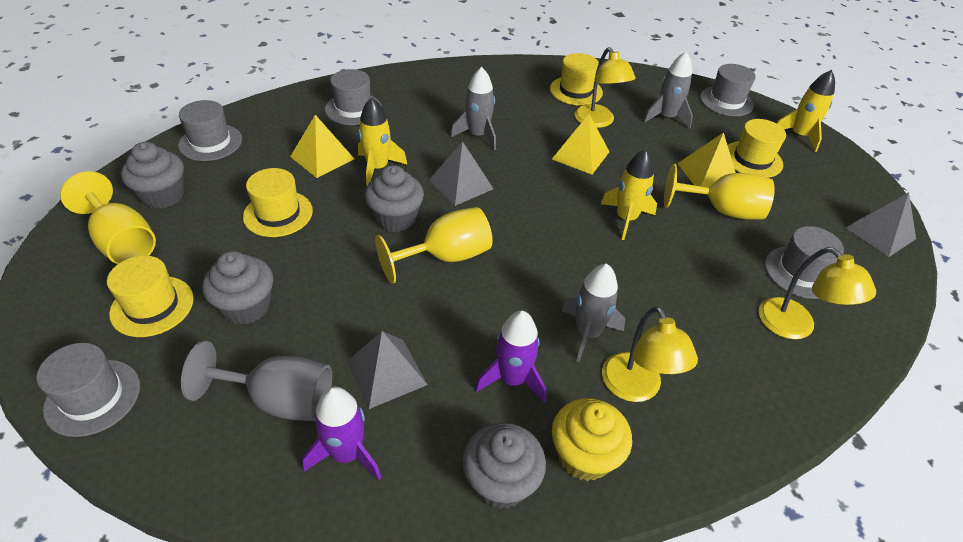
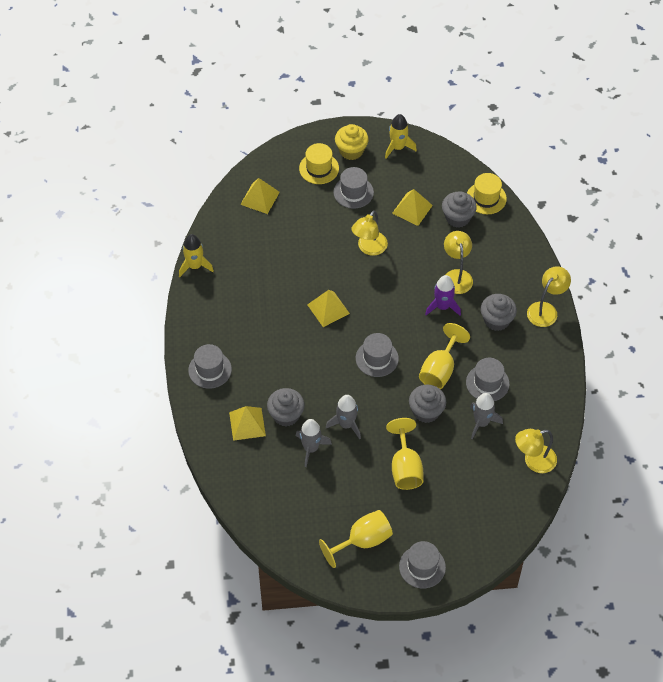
grey goblet: [181,341,332,421] = 1 -> none = 0
grey pyramid: [347,331,427,409] [429,141,494,206] [846,192,916,257] = 3 -> none = 0
purple rocket: [302,387,381,480] [475,311,546,403] = 2 -> [425,275,461,316] = 1
yellow hat: [107,256,194,337] [243,168,313,237] [550,53,603,106] [728,119,786,178] = 4 -> [299,143,339,184] [467,173,507,214] = 2
yellow lamp: [574,47,636,128] [602,306,698,402] [759,247,876,339] = 3 -> [351,210,388,256] [444,231,473,294] [515,429,557,473] [527,266,571,327] = 4
yellow pyramid: [290,115,354,178] [552,114,610,174] [677,132,736,188] = 3 -> [229,406,266,441] [240,178,280,214] [307,290,350,327] [392,189,433,226] = 4
yellow rocket: [358,97,407,186] [601,149,657,240] [777,70,835,152] = 3 -> [179,234,214,277] [385,114,417,159] = 2

